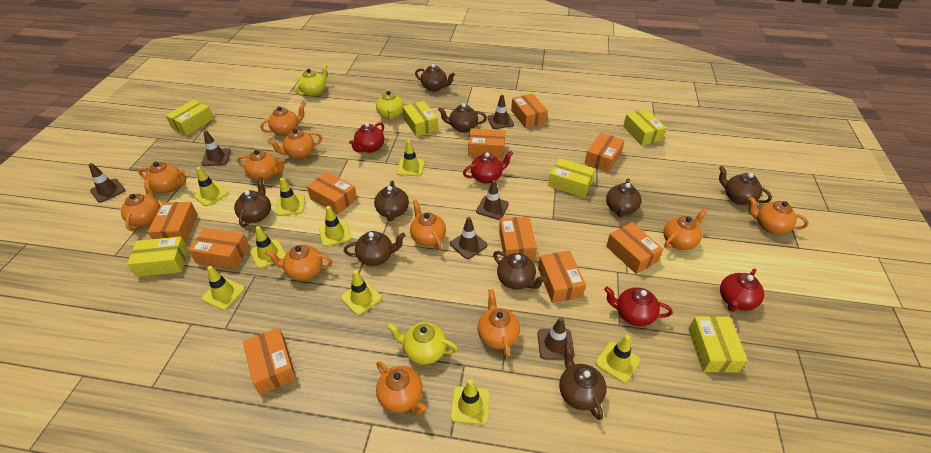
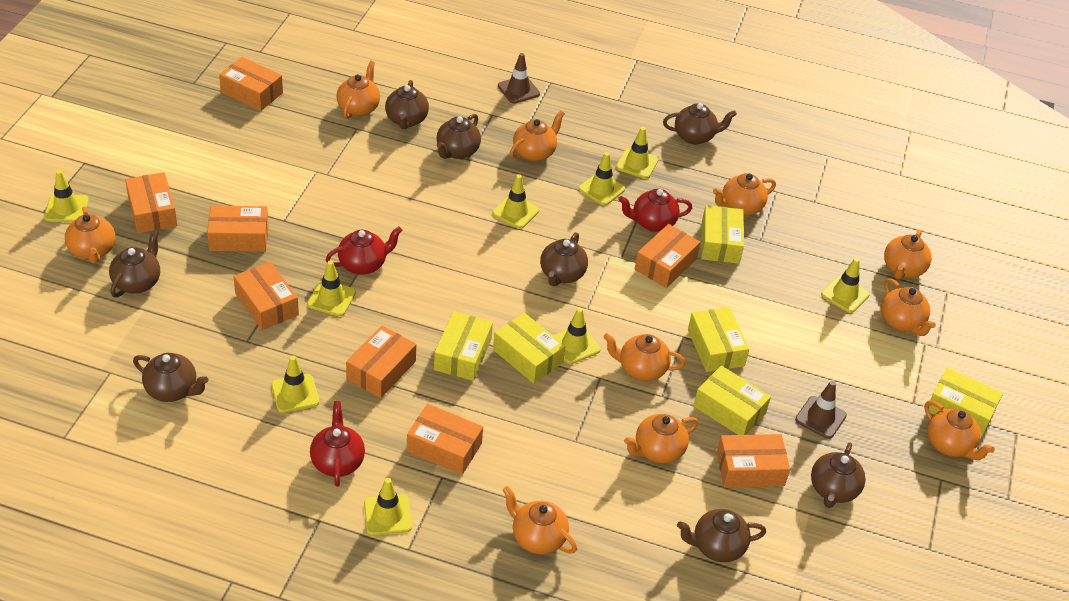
brown teapot: [234,177,271,227] [344,231,406,266] [374,180,409,221] [415,64,455,91] [438,103,487,133] [493,251,546,290] [559,343,607,420] [606,179,641,217] [719,166,772,205] = 9 -> [109,230,160,298] [133,353,209,402] [385,80,429,129] [437,114,481,159] [540,232,588,286] [663,103,737,145] [677,509,766,562] [811,443,866,508] = 8
brown traffic cone: [89,163,125,203] [202,130,231,166] [450,217,487,259] [476,180,509,220] [487,95,514,129] [537,317,575,360] = 6 -> [498,53,540,104] [795,381,847,439] = 2
orange box: [148,202,198,244] [189,228,249,269] [243,328,297,395] [307,172,357,214] [468,129,505,158] [499,217,537,261] [511,94,548,128] [538,251,586,303] [585,133,625,172] [606,222,663,274] = 10 -> [125,172,177,233] [207,206,269,252] [219,57,283,111] [233,261,299,330] [346,326,416,398] [407,404,483,475] [635,224,700,288] [717,434,790,488] = 8
orange teapot: [121,180,160,231] [138,162,186,193] [237,150,285,181] [260,103,305,136] [265,245,333,281] [268,129,322,159] [376,361,426,415] [410,200,446,249] [478,289,520,358] [663,208,707,250] [748,197,809,234] = 11 -> [65,206,115,264] [336,61,380,119] [503,486,577,554] [510,111,565,162] [603,333,685,381] [624,414,698,464] [713,173,776,216] [881,279,936,336] [884,229,932,280] [924,401,995,460] = 10
red teapot: [349,122,384,153] [463,151,513,183] [604,287,673,327] [720,269,764,312] = 4 -> [310,401,365,487] [326,227,402,275] [618,189,692,232] = 3
yellow teapot: [295,64,328,97] [376,90,404,120] [387,322,458,365] = 3 -> none = 0

